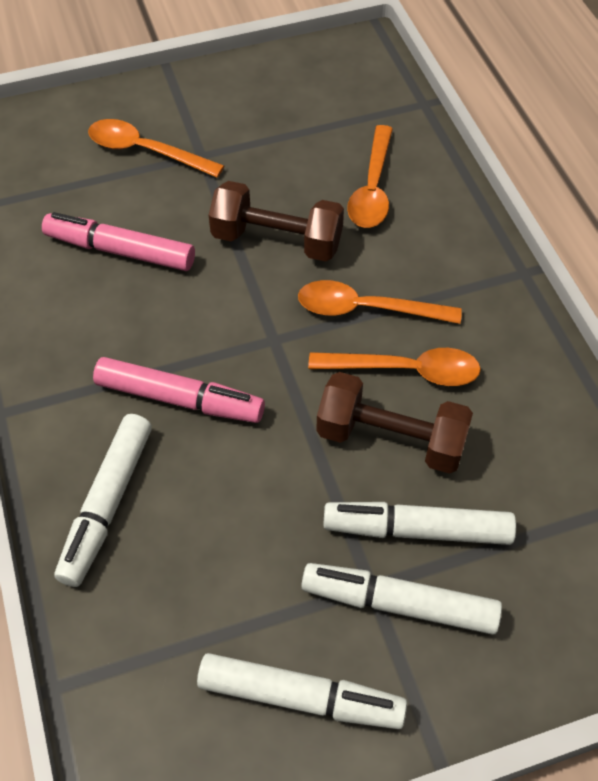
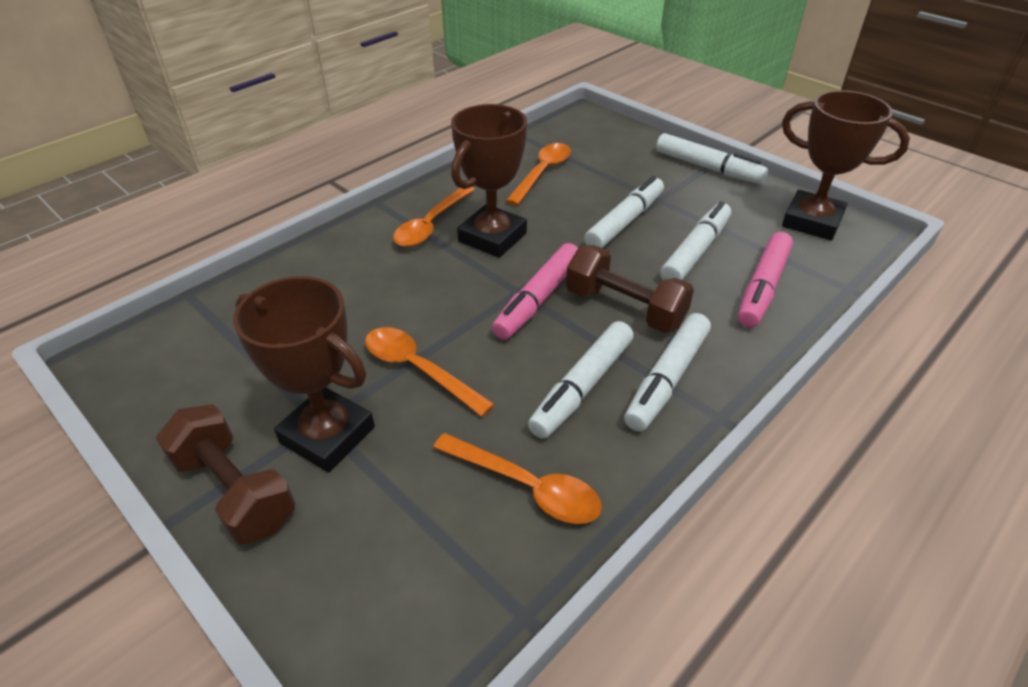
brown trophy: none = 0 -> [233,276,375,472] [451,104,527,258] [782,90,910,241] = 3
white marker: [54,414,152,587] [197,653,407,729] [301,563,502,635] [323,502,516,545] = 4 -> [528,321,634,439] [584,176,664,248] [624,313,711,432] [656,133,768,184] [660,201,731,280] = 5

